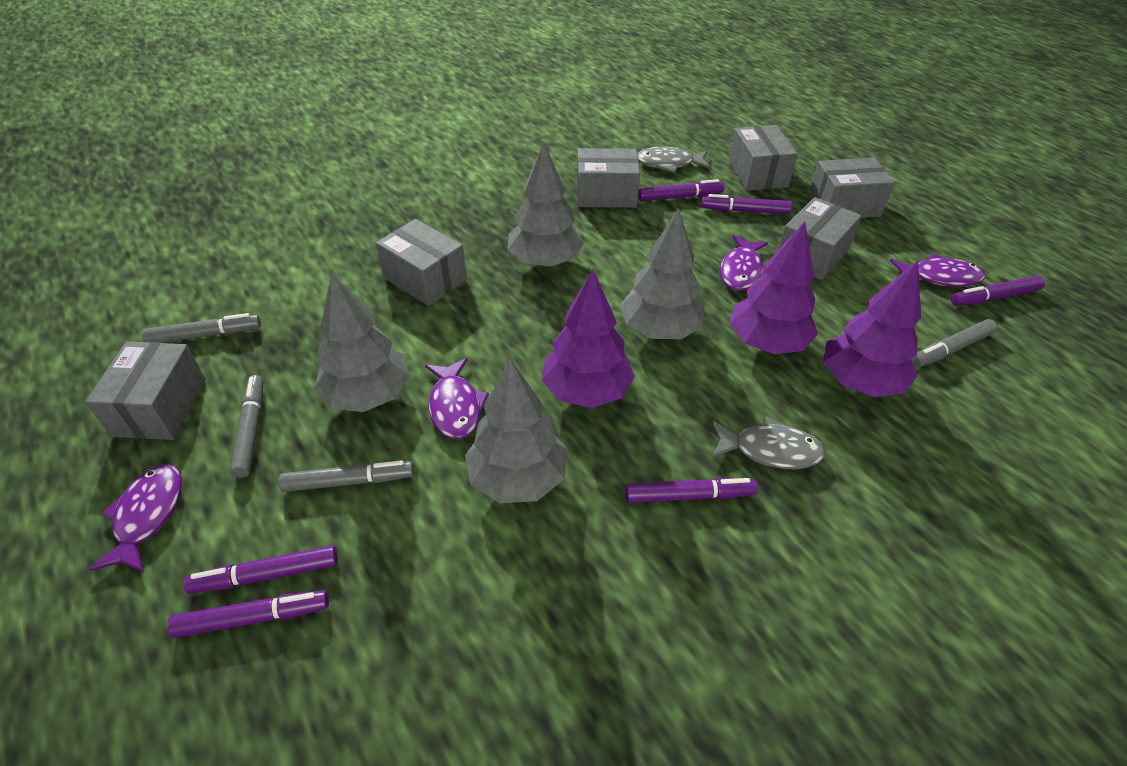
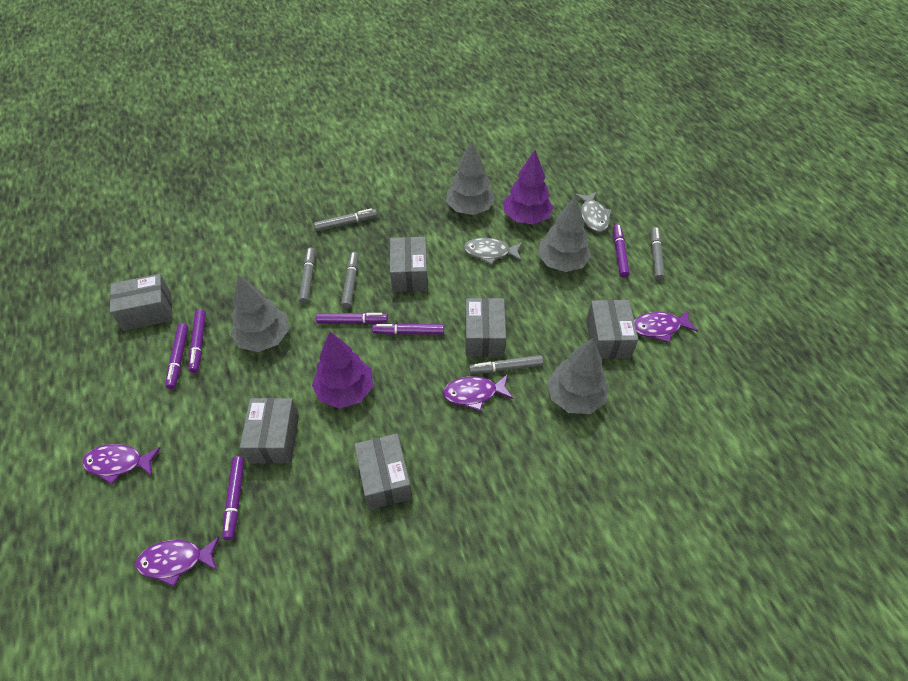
grey marker: [142,313,261,343] [230,375,263,478] [279,460,414,492] [911,319,997,368] = 4 -> [299,248,315,304] [314,208,377,231] [341,252,358,309] [469,355,544,374] [651,227,665,281] = 5
purple tree: [542,269,635,408] [729,222,818,354] [823,261,921,397] = 3 -> [312,332,373,408] [504,150,553,225] = 2

